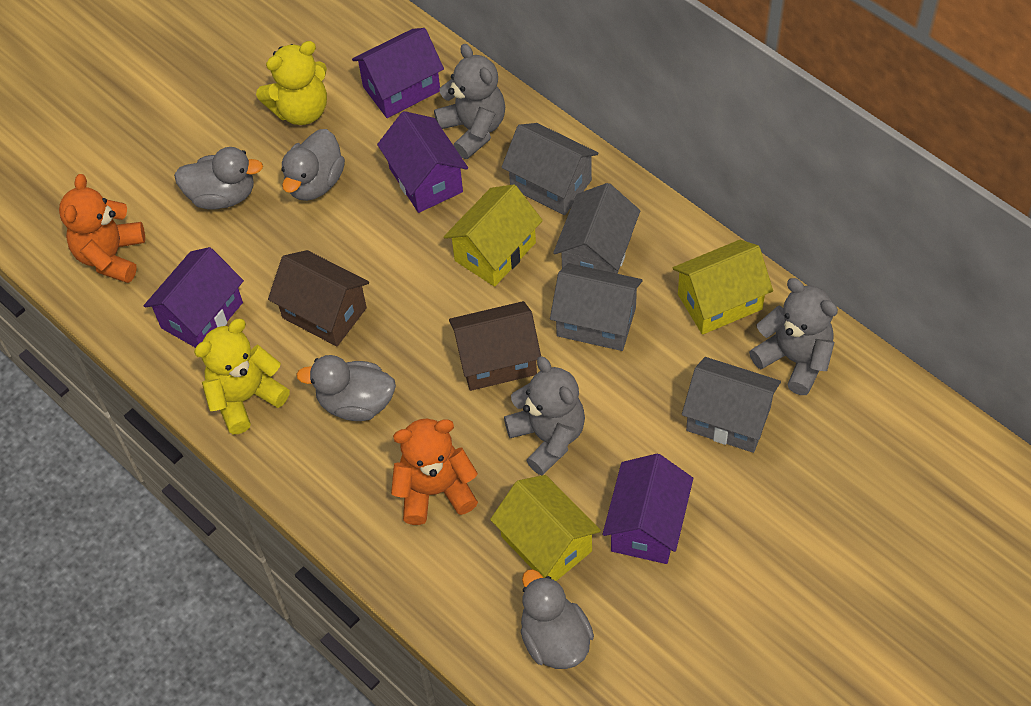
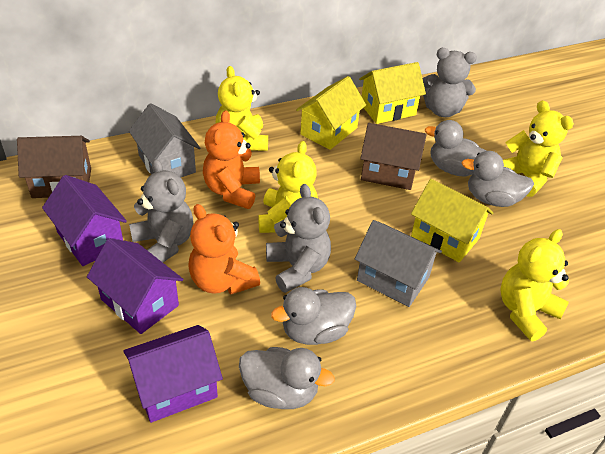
grey house: [501,123,598,215] [550,263,643,351] [553,183,640,274] [682,357,781,453] = 4 -> [129,103,200,178] [355,220,442,307] = 2
purple house: [144,247,244,348] [352,28,444,118] [377,111,468,213] [602,454,693,564] = 4 -> [42,175,127,266] [87,238,184,334] [123,325,223,423] = 3
yellow teddy bear: [194,319,290,434] [256,41,327,125] = 2 -> [216,66,268,151] [258,141,318,233] [500,229,569,341] [503,100,574,197] = 4

